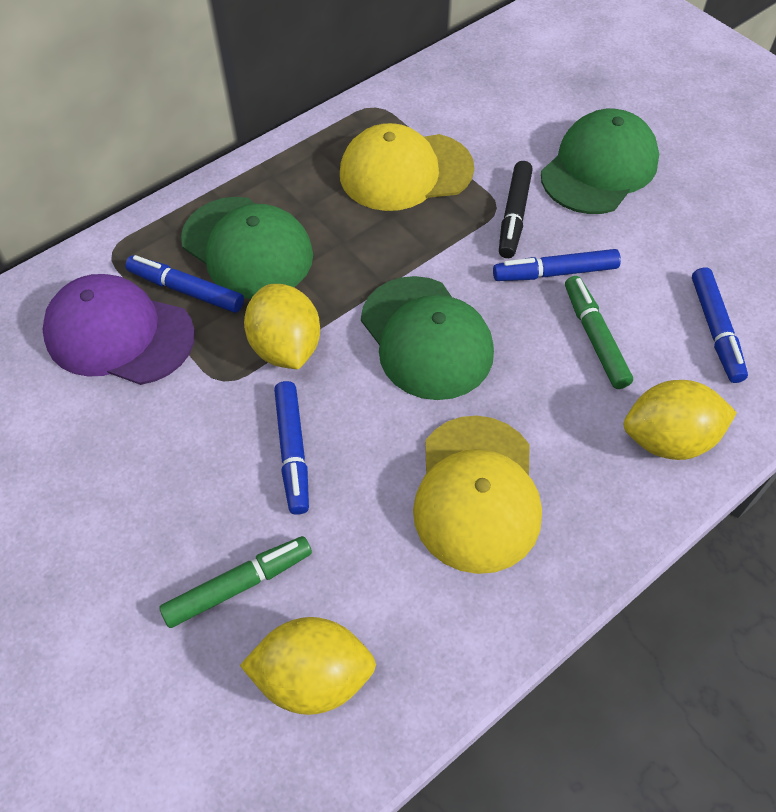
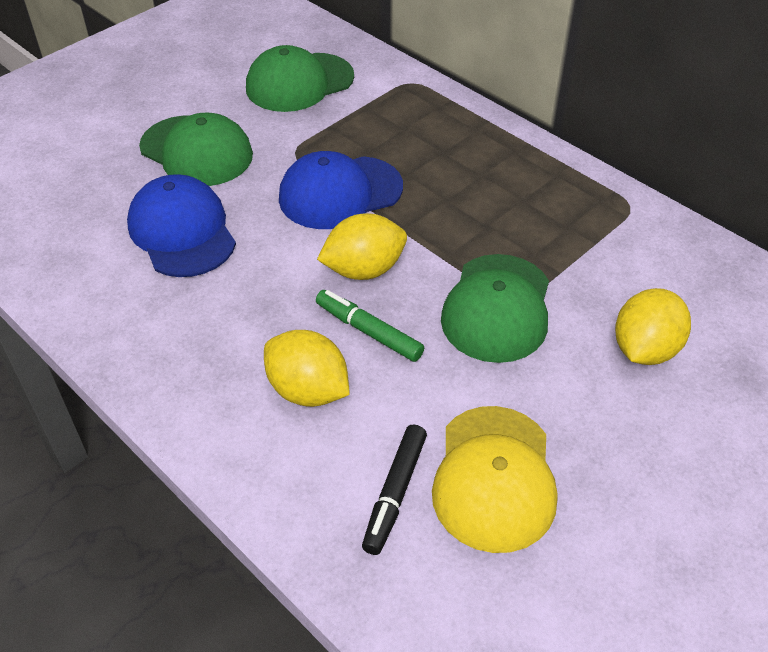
blue cap: none = 0 -> [127,174,236,277] [279,151,403,229] = 2
blue marker: [125,255,244,313] [274,381,309,515] [493,249,621,281] [692,267,748,383] = 4 -> none = 0
green marker: [160,536,312,628] [565,276,633,389] = 2 -> [316,290,424,362] = 1
purple cap: [42,274,195,385] = 1 -> none = 0
yellow cap: [340,123,474,211] [413,416,542,574] = 2 -> [432,406,557,553] = 1

